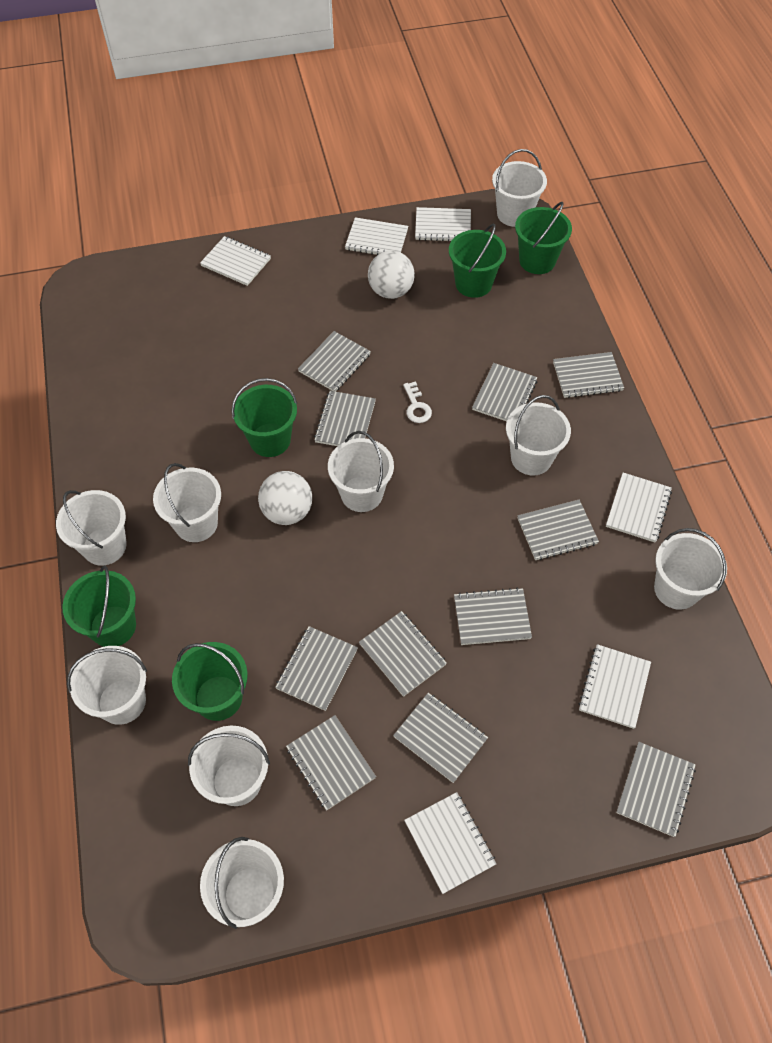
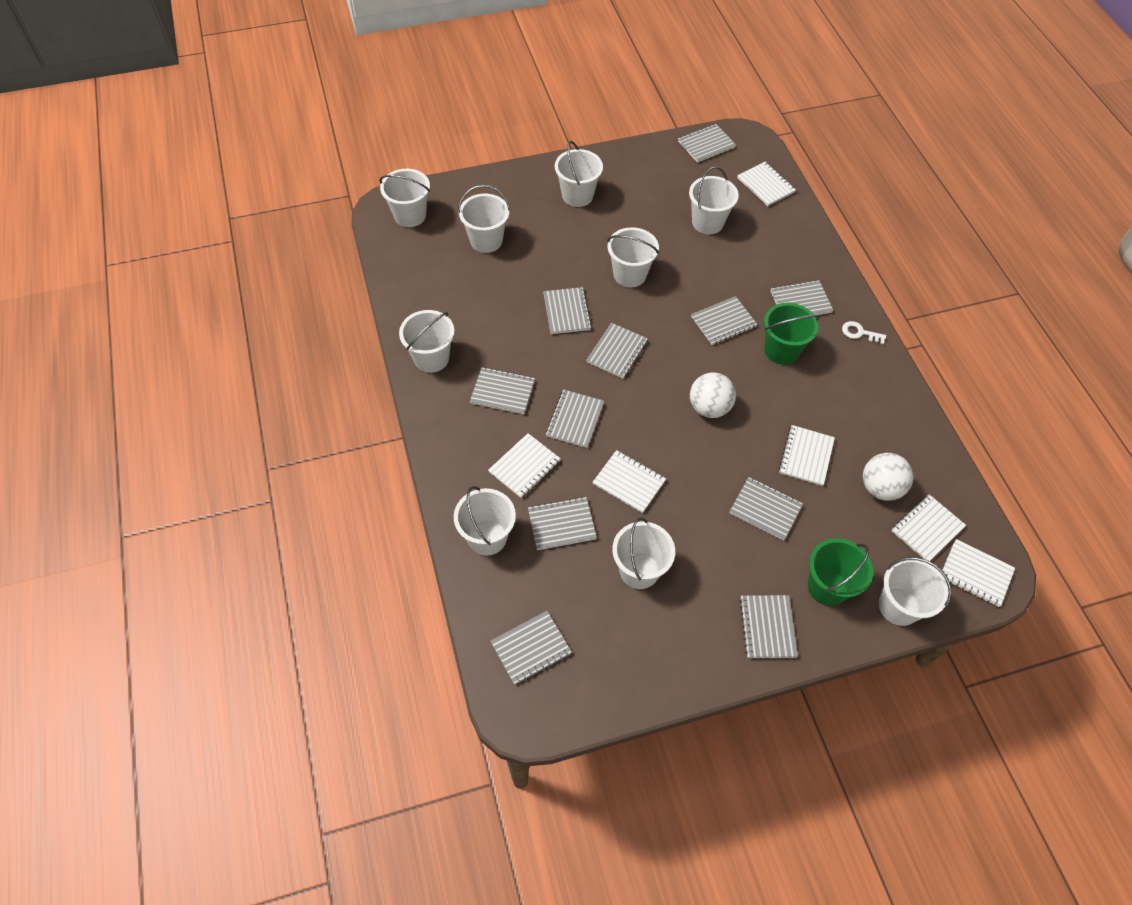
green bucket: [62,565,136,647] [172,642,248,721] [232,378,297,457] [449,223,506,298] [515,202,572,274] = 5 -> [764,303,820,365] [808,538,873,606] = 2

